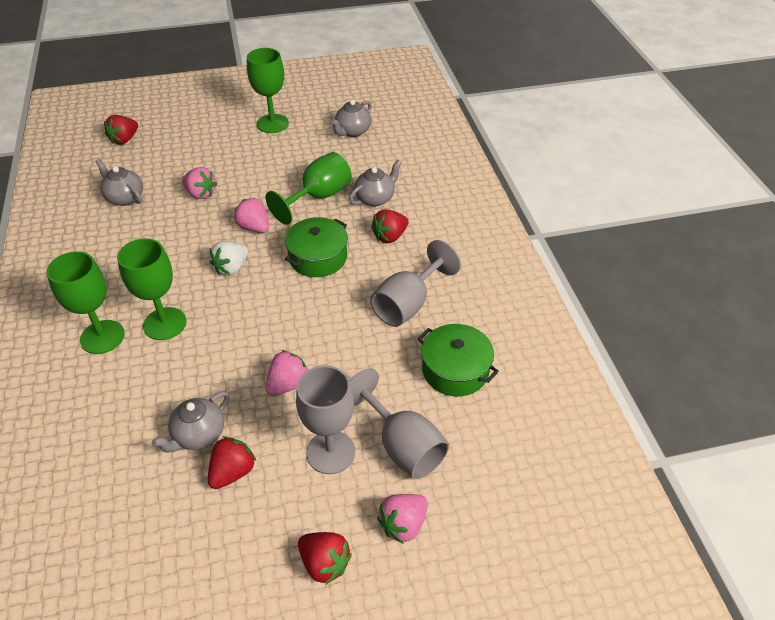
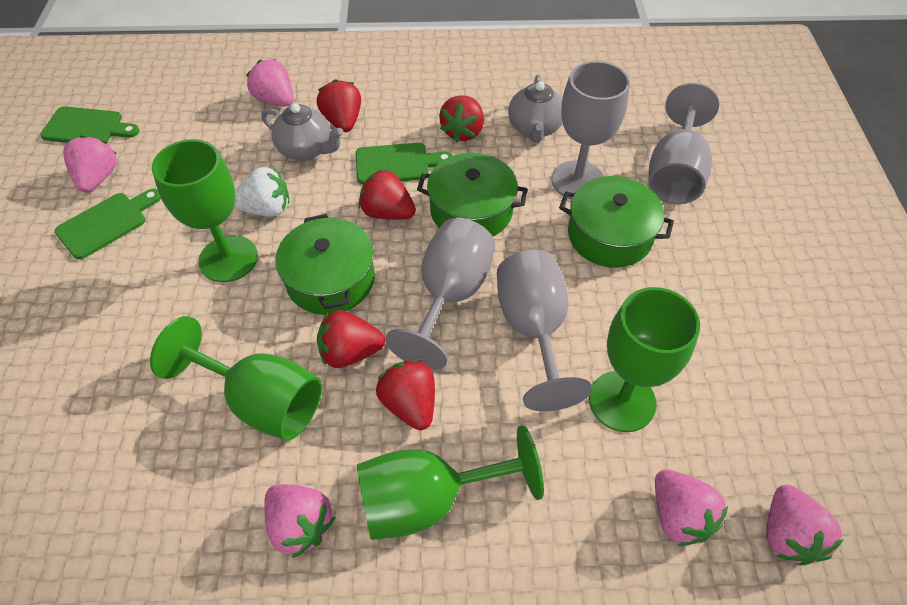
green cutting board: none = 0 -> [40,106,140,143] [55,189,161,259] [356,143,453,184] = 3
green pot: [285,217,348,277] [417,324,499,396] = 2 -> [276,214,375,315] [417,153,528,236] [559,176,674,268] = 3
grey goblet: [296,365,355,474] [349,368,449,479] [370,240,461,327] = 3 -> [385,218,495,370] [497,250,592,411] [551,61,630,199] [648,83,719,204] = 4
grey teapot: [95,159,143,206] [152,391,230,453] [331,100,372,137] [349,160,402,206] = 4 -> [262,103,343,160] [508,75,563,143] = 2
pink strawberry: [182,167,217,199] [234,198,269,233] [265,350,308,396] [377,494,428,544] = 4 -> [63,135,117,192] [246,59,293,107] [264,484,335,558] [655,469,728,546] [766,485,843,566] = 5
red strawberry: [104,115,138,145] [208,436,256,489] [298,532,352,585] [371,209,409,243] = 4 -> [317,79,361,132] [317,310,385,368] [358,169,416,220] [376,359,435,430] [439,95,484,142] = 5

